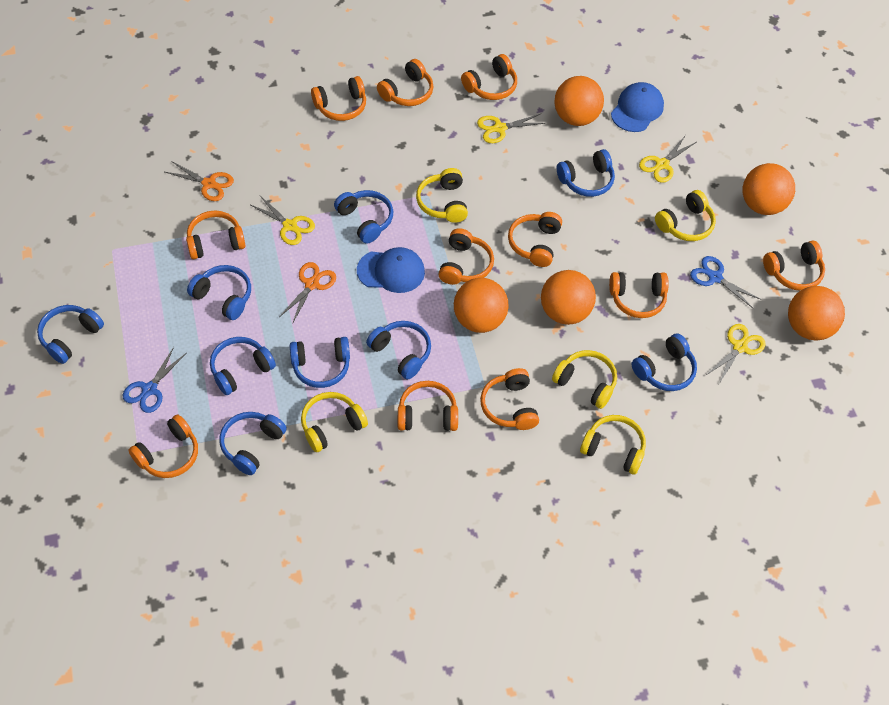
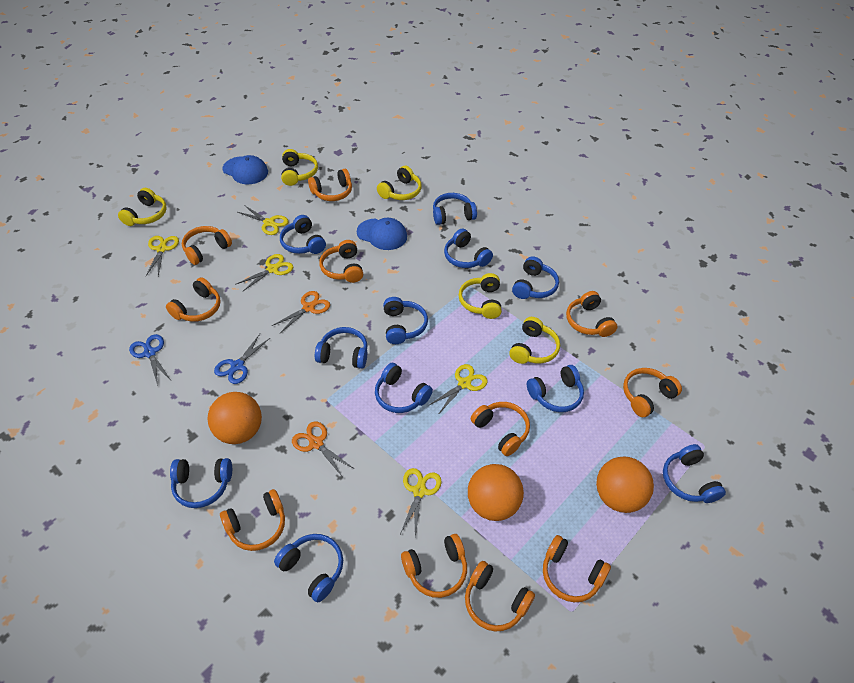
blue headphones: [37,305,104,364] [187,265,251,320] [210,337,276,395] [219,412,287,475] [290,337,350,388] [334,190,393,244] [366,321,431,379] [557,149,615,197] [631,333,697,391] = 9 -> [170,458,232,508] [274,534,343,602] [280,215,326,254] [315,327,368,369] [375,363,433,413] [383,297,428,344] [433,193,477,225] [444,228,493,268] [512,256,559,299] [527,365,584,412] [663,444,726,503] = 11
orange ball: [454,278,509,333] [541,270,596,325] [554,76,604,126] [742,163,795,215] [788,286,845,340] = 5 -> [207,392,262,444] [468,464,524,521] [596,457,654,513] = 3
yellow scissors: [251,196,315,245] [477,114,546,143] [639,136,696,183] [706,324,766,384] = 4 -> [146,236,179,276] [235,254,293,292] [238,205,289,235] [400,468,442,537] [428,364,488,413] = 5

